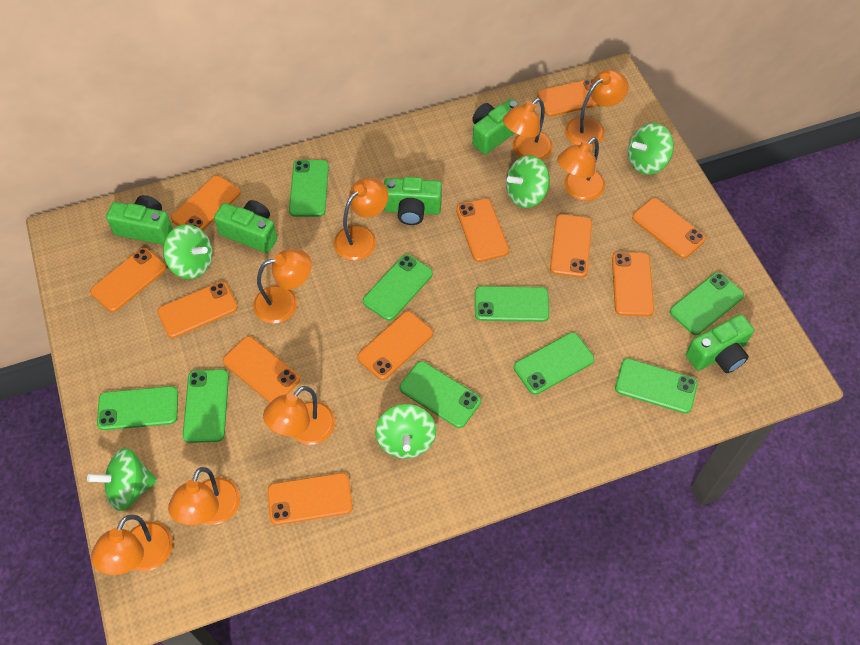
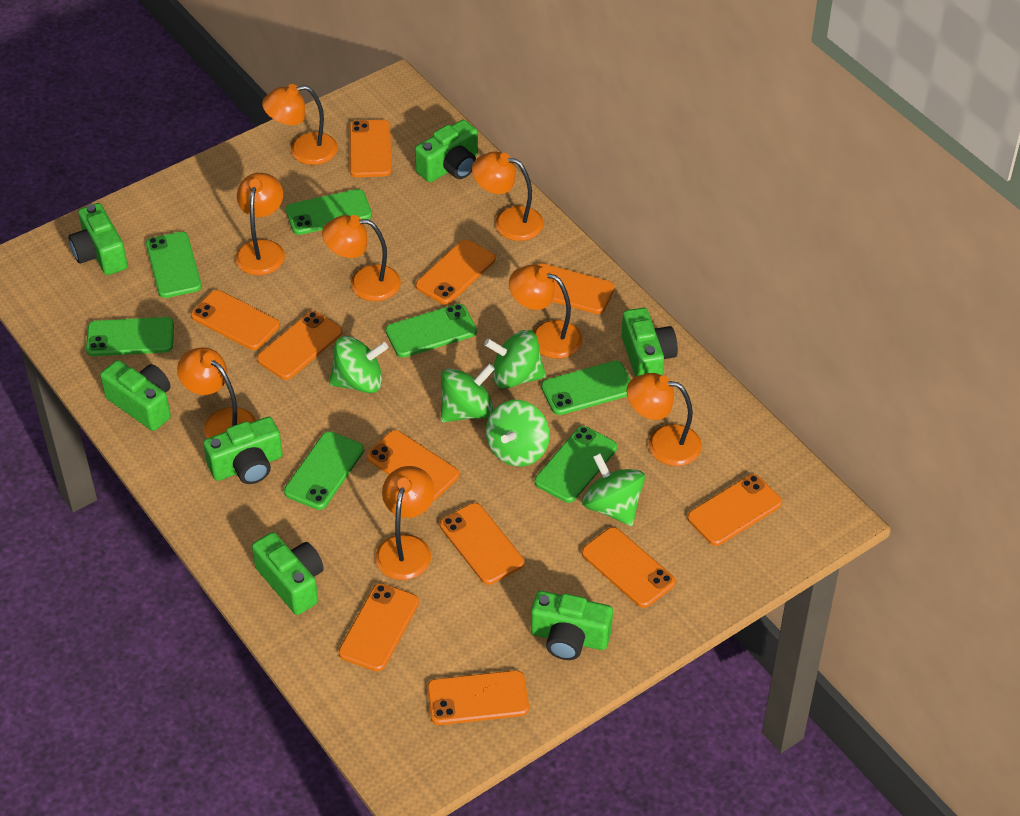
green camera: [106,195,173,245] [214,200,277,253] [384,177,442,225] [472,99,520,154] [686,314,754,373] = 5 -> [69,203,128,275] [100,360,171,431] [203,417,283,484] [252,532,324,615] [415,120,478,182] [531,591,613,660] [621,308,678,377] = 7
green phone: [97,386,178,430] [182,369,229,443] [289,160,329,217] [363,254,433,321] [400,361,481,428] [475,286,549,322] [514,332,594,395] [615,358,698,414] [670,272,744,335] = 9 -> [86,317,174,356] [146,232,202,298] [284,431,364,510] [286,189,372,235] [385,304,477,358] [535,426,617,503] [541,361,631,415] = 7

